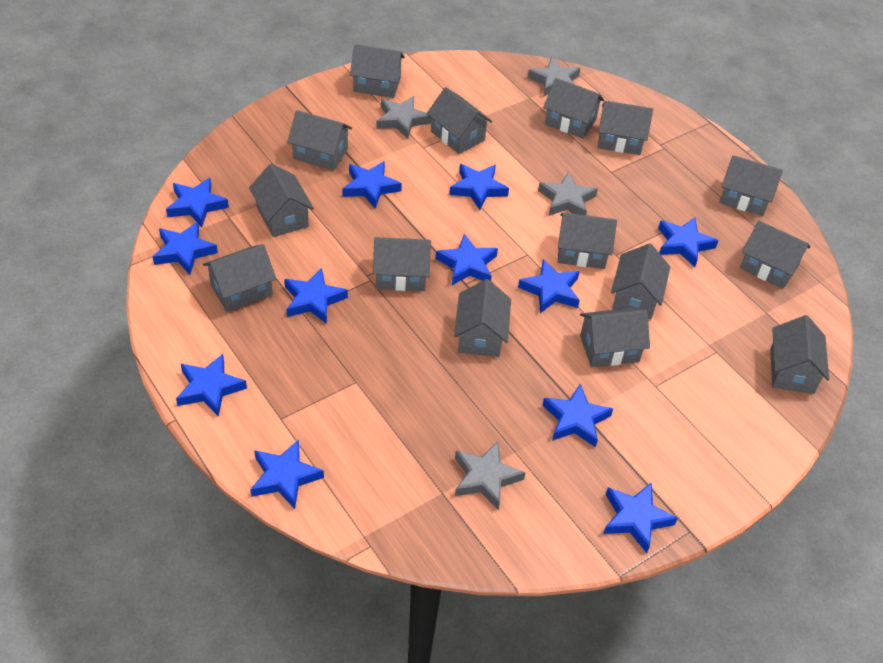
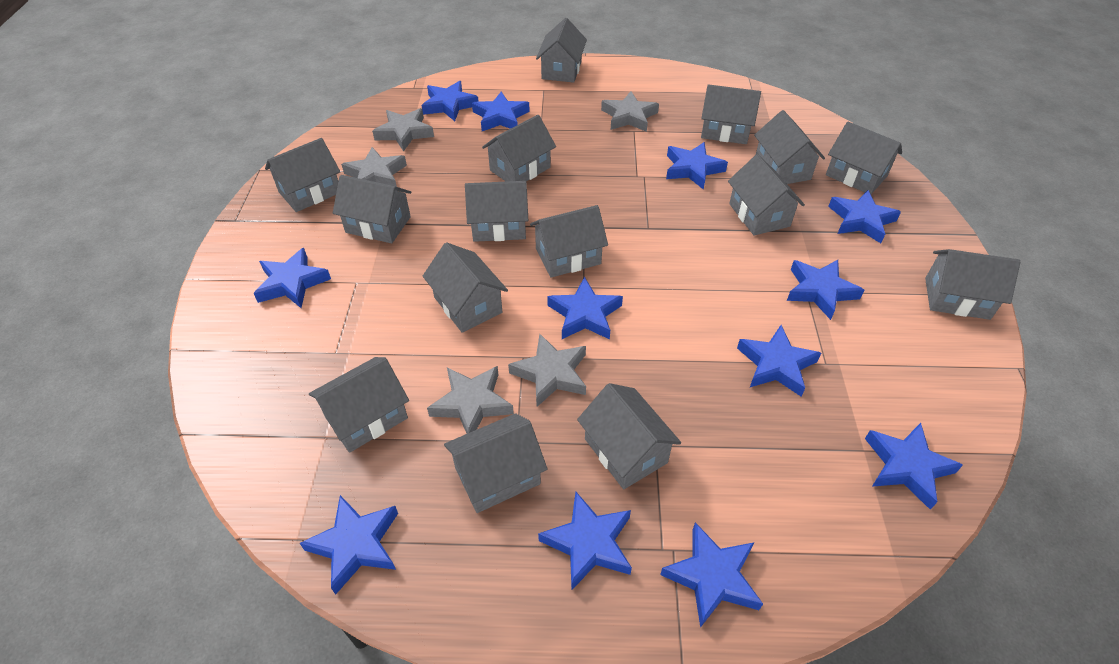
grey star: [376,96,431,139] [455,442,526,510] [528,57,580,97] [538,172,598,216] = 4 -> [341,147,407,187] [372,108,434,151] [427,366,514,434] [508,334,586,407] [601,91,659,132] = 5

